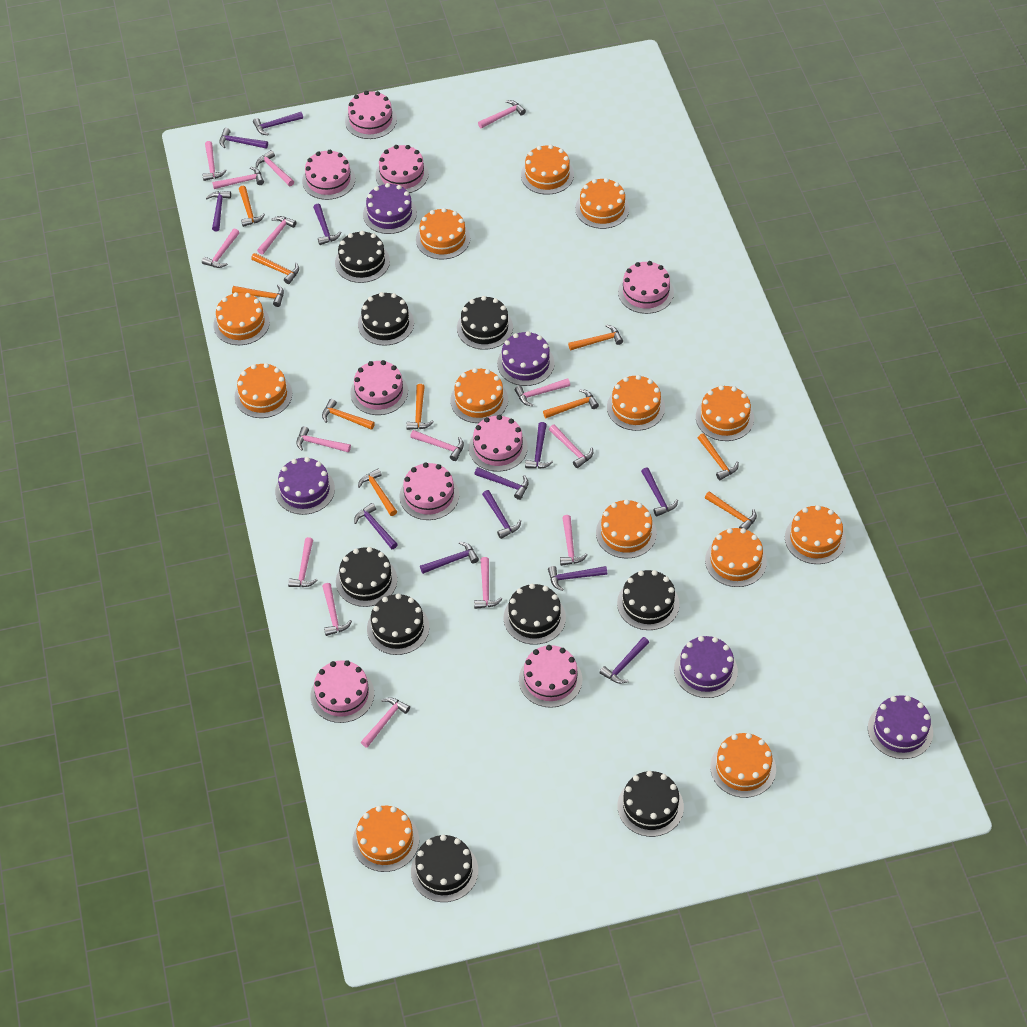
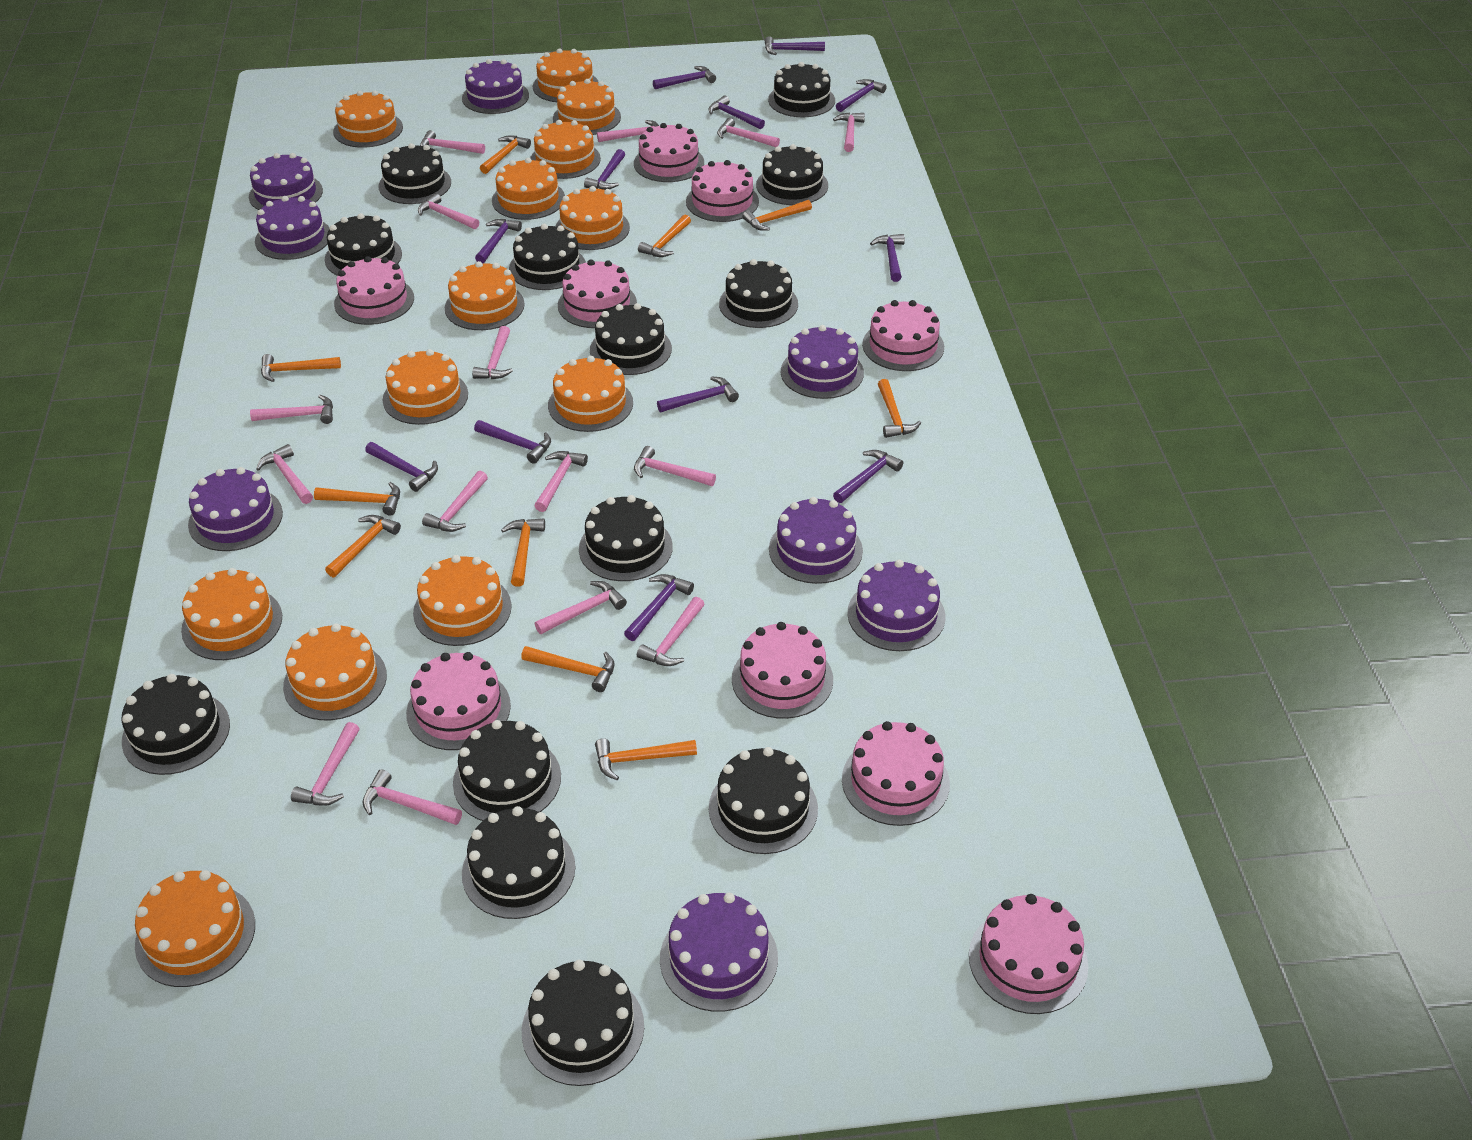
black cake: [335,231,390,283] [336,547,397,607] [358,292,414,346] [367,594,429,655] [411,835,478,902] [457,296,513,350] [504,584,566,645] [617,570,680,630] [617,771,684,837] = 9 -> [122,674,230,775] [324,213,402,276] [379,143,451,204] [453,720,561,821] [462,806,576,919] [509,224,586,290] [522,960,644,1086] [579,495,673,581] [590,303,672,375] [709,747,818,854] [719,259,798,328] [756,144,828,205] [768,62,835,117] = 13
purple cake: [275,457,335,515] [363,183,417,234] [497,331,555,386] [674,636,738,698] [868,695,933,759] = 5 -> [188,467,283,551] [249,153,323,210] [255,196,329,260] [462,59,529,114] [660,893,778,1012] [769,497,863,584] [781,325,864,399] [847,560,945,651] = 8

